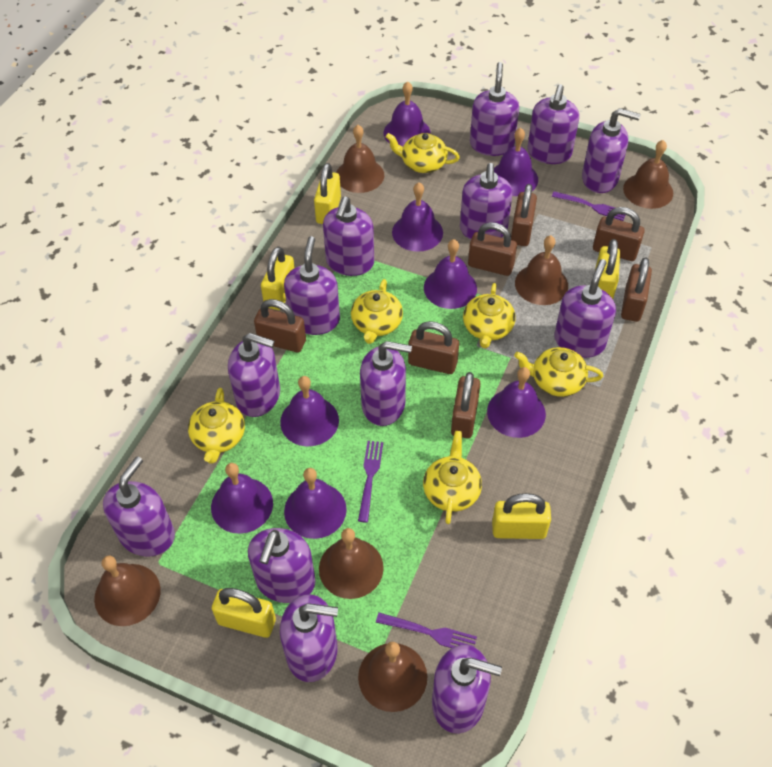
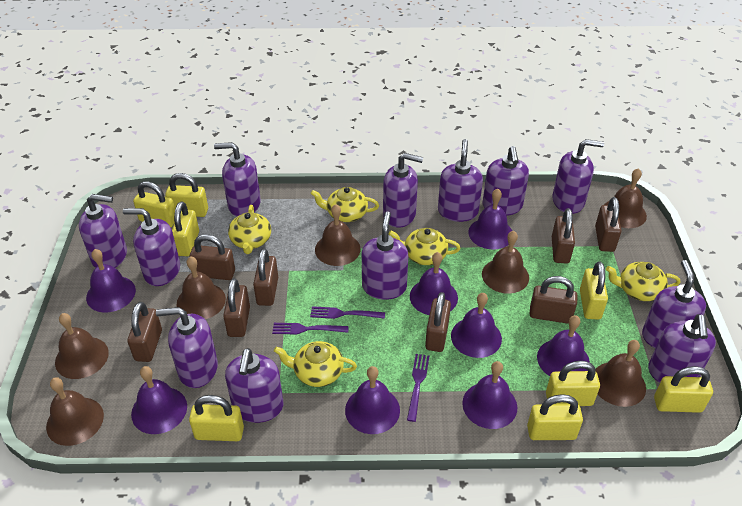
brown bell: [94,556,161,626] [319,528,384,599] [336,125,384,193] [358,642,427,712] [515,235,568,305] [623,140,673,209] = 6 -> [46,377,104,446] [55,313,109,379] [177,256,226,319] [315,204,361,266] [482,231,529,294] [596,340,646,407] [604,168,647,228] = 7
brown padlock: [254,299,306,352] [408,321,459,374] [451,372,481,438] [468,222,517,276] [511,184,537,246] [593,207,645,261] [621,257,652,322] = 7 -> [127,302,162,362] [189,234,235,280] [223,278,250,337] [253,248,278,306] [425,292,451,352] [530,276,578,324] [552,208,575,264] [595,197,621,252] = 8
purple soap dispenser: [103,456,175,557] [228,333,280,417] [248,528,316,603] [280,594,338,682] [284,236,340,335] [323,197,374,276] [360,341,412,426] [432,645,502,734] [460,163,513,239] [470,62,519,156] [527,84,579,164] [554,259,616,358] [582,108,641,193] = 13 -> [79,194,127,268] [123,208,180,286] [156,307,218,388] [214,142,261,216] [225,348,283,423] [362,211,408,300] [383,153,423,228] [438,139,483,222] [483,146,529,216] [552,139,604,214] [642,260,706,348] [648,314,716,383] = 12
yellow padlock: [212,588,276,638] [261,247,295,310] [314,163,341,224] [492,493,551,539] [595,239,620,299] = 5 -> [133,181,175,227] [165,173,208,217] [172,201,199,256] [189,395,244,441] [527,394,583,440] [546,361,600,406] [580,261,608,319] [654,366,713,413] = 8
yellow teapot: [188,388,245,464] [351,279,403,344] [385,133,460,173] [423,431,482,524] [463,283,515,348] [514,347,603,397] = 6 -> [228,205,271,254] [274,341,357,387] [310,187,379,222] [388,228,460,265] [606,262,680,301] = 5

